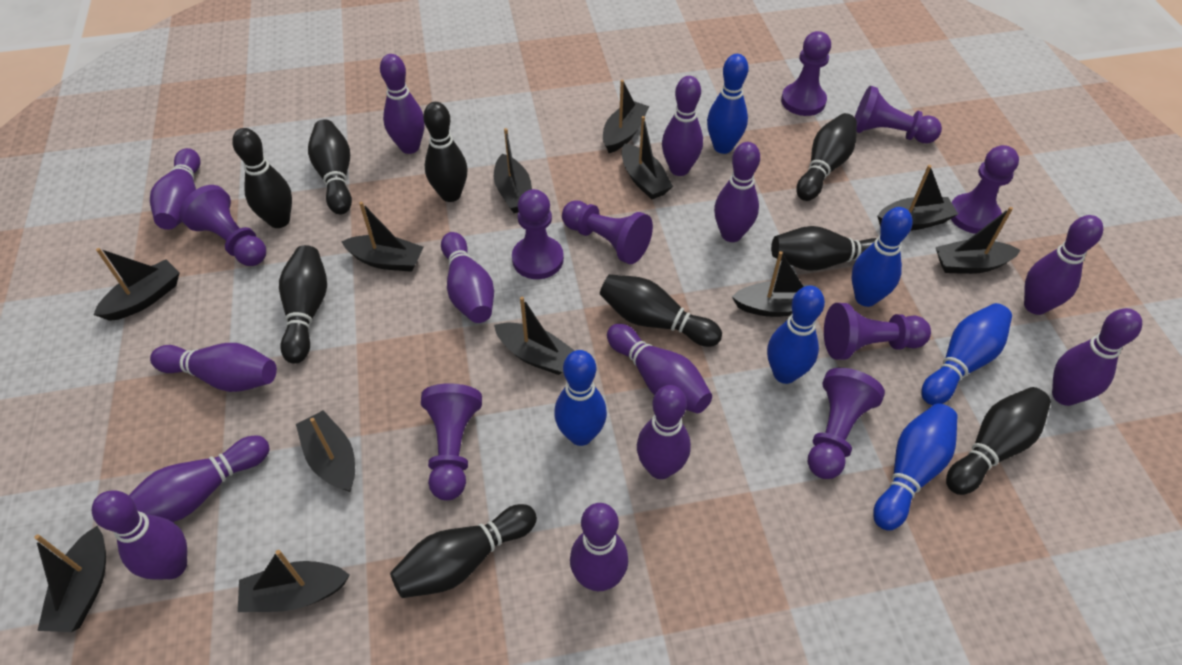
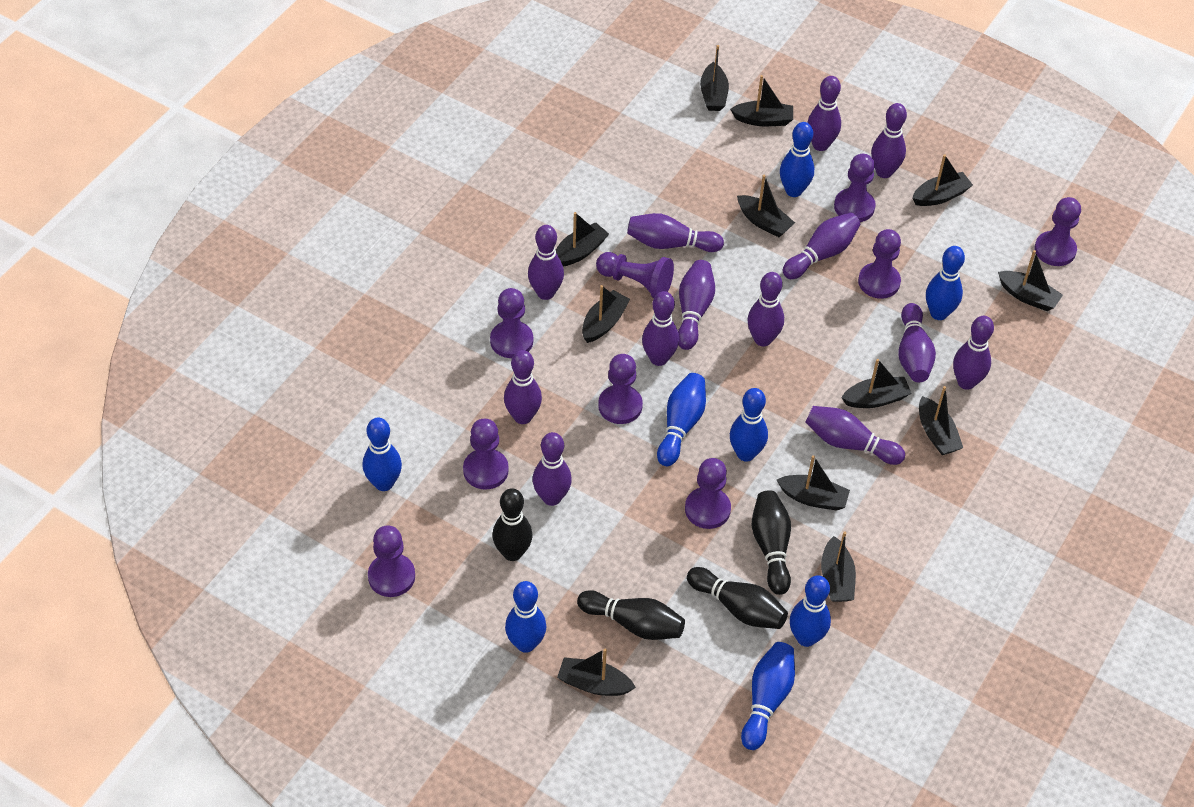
black bowling pin: [232,128,292,228] [279,245,327,364] [308,119,352,214] [390,504,537,598] [423,102,468,202] [600,274,722,347] [771,226,877,271] [796,113,857,201] [946,387,1051,495] = 9 -> [493,488,532,561] [577,590,685,640] [687,567,788,629] [752,490,791,595] = 4
blue bowling pin: [554,350,607,446] [707,54,749,154] [767,286,825,384] [852,207,913,307] [873,403,957,531] [921,303,1012,405] = 6 -> [363,417,402,491] [505,581,546,653] [657,373,706,466] [730,388,768,462] [741,642,795,750] [780,122,814,197] [790,575,831,647] [926,246,965,320] = 8

